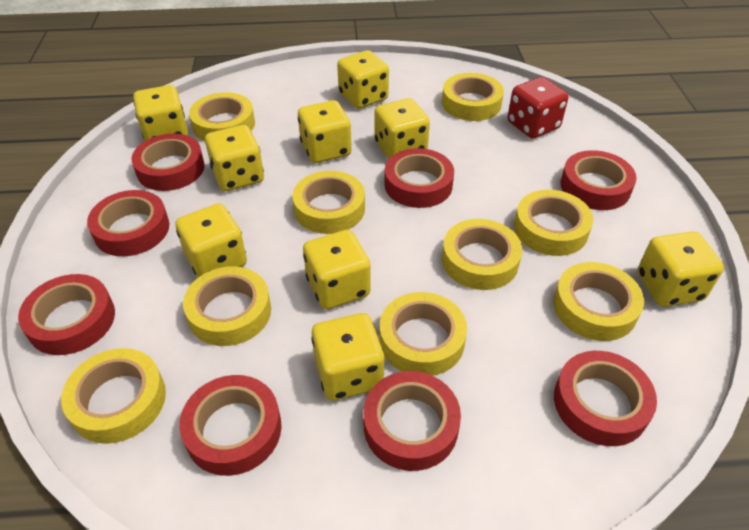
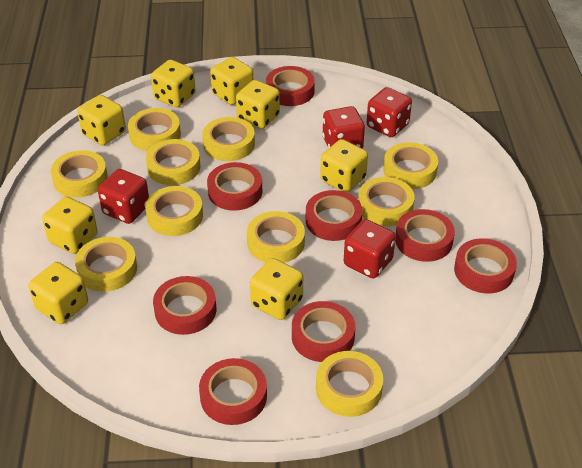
red dice: [507,77,568,138] = 1 -> [98,169,149,224] [323,106,365,149] [344,219,396,278] [367,87,412,137] = 4
yellow dice: [133,85,188,141] [175,204,247,277] [205,125,264,191] [298,100,351,163] [303,230,371,309] [311,313,384,401] [337,50,389,109] [374,98,430,159] [638,231,724,307] = 9 -> [29,262,88,324] [42,196,98,254] [77,95,126,145] [151,60,196,107] [210,57,253,105] [236,80,280,129] [250,258,303,320] [320,139,368,193] = 8
yellow tape: [61,348,166,444] [183,266,271,346] [189,92,255,141] [292,171,365,234] [379,292,467,376] [442,73,504,121] [442,219,522,290] [514,190,593,256] [553,262,644,341] = 9 -> [51,150,108,198] [75,237,137,292] [128,108,181,151] [145,186,203,236] [146,139,201,185] [202,117,255,161] [247,211,305,263] [316,351,383,417] [358,177,414,226] [383,142,438,189] = 10

